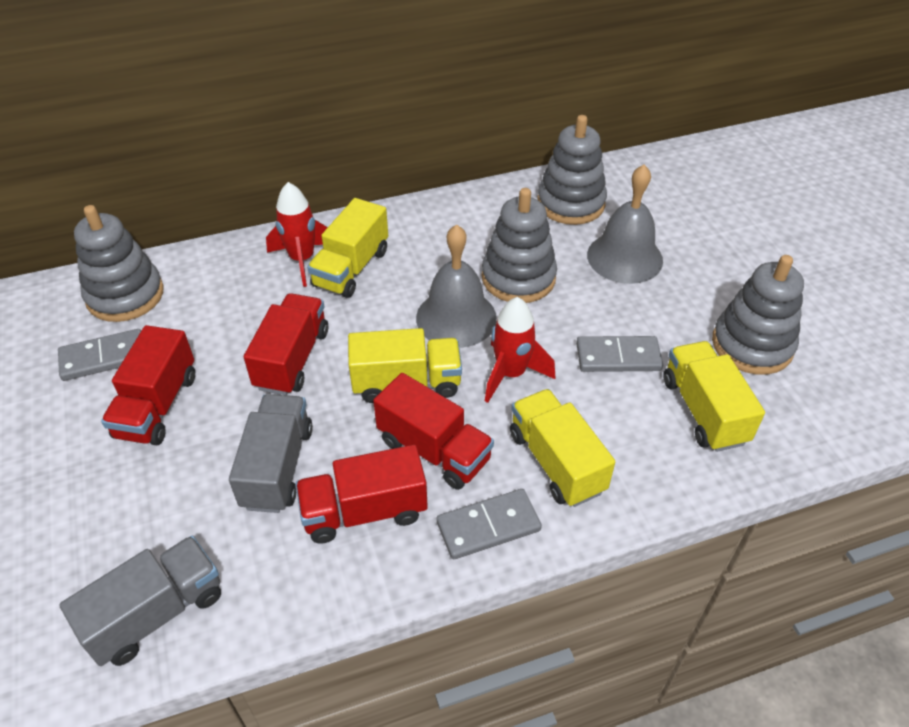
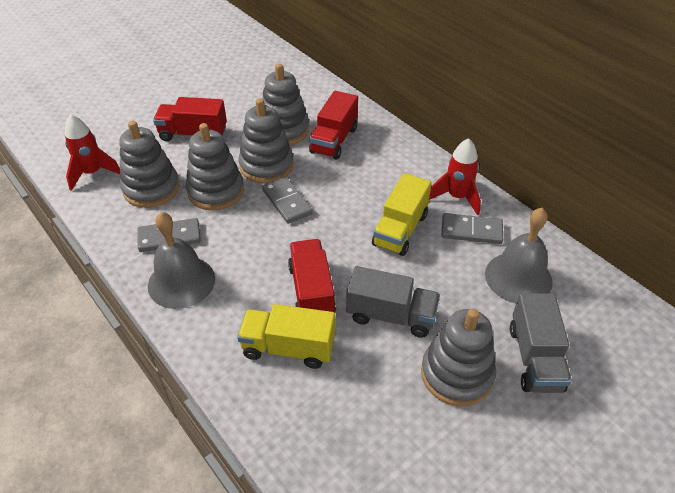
grey stacking toy: [74,205,164,322] [482,188,557,303] [537,115,607,225] [712,255,804,375] = 4 -> [119,121,180,208] [186,123,244,211] [239,98,294,184] [262,63,309,145] [421,309,496,406] = 5
red truck: [101,325,195,445] [244,293,328,395] [296,445,428,544] [373,373,494,490] = 4 -> [153,97,227,141] [288,239,336,313] [309,91,358,159] = 3
yellow truck: [307,198,388,298] [348,328,462,403] [510,389,615,507] [663,341,765,452] = 4 -> [237,304,335,369] [372,173,431,256] = 2

